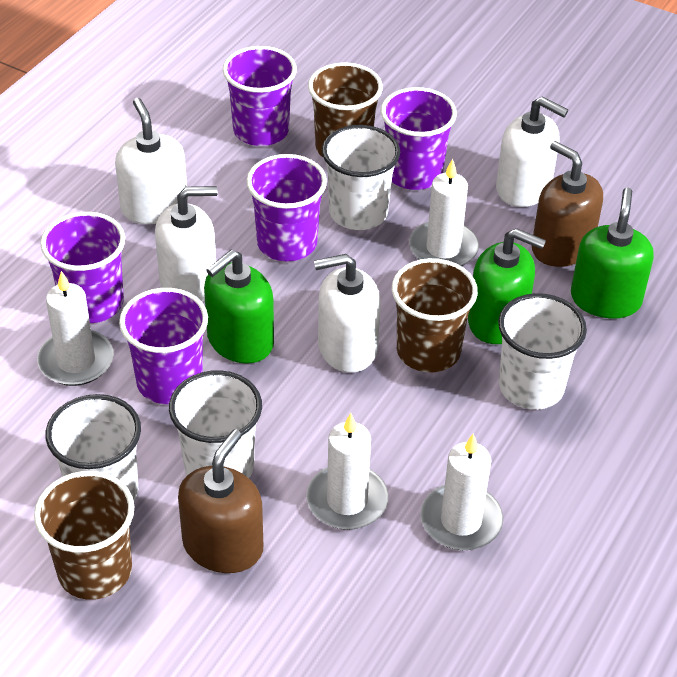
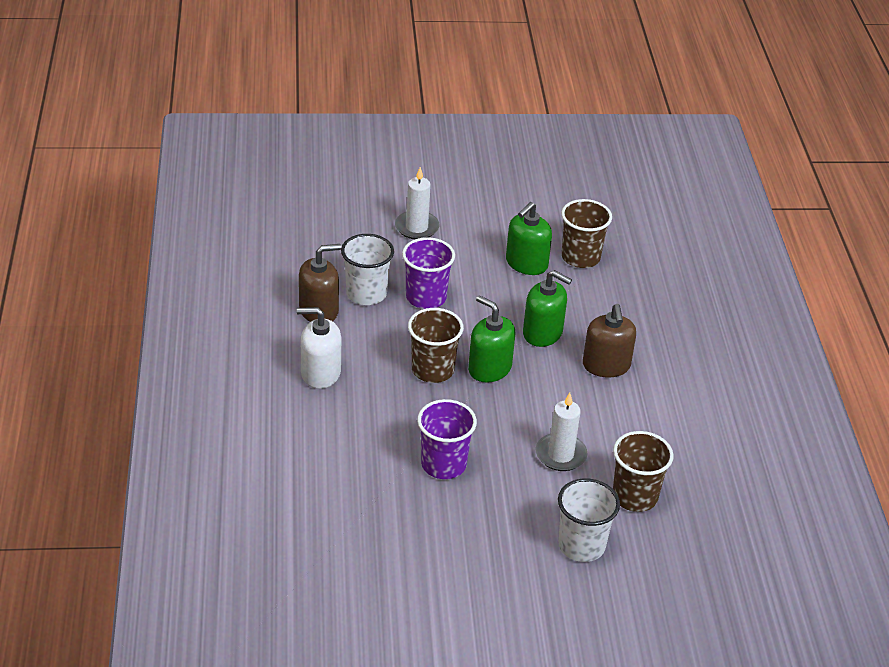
purple cup: [40,212,125,323] [119,288,208,404] [223,46,297,146] [246,154,327,261] [381,87,457,190] = 5 -> [402,237,455,309] [417,399,477,479] = 2
white candle: [37,271,114,386] [306,413,389,530] [409,159,479,266] [420,433,503,550] = 4 -> [395,167,440,239] [535,393,587,471] = 2
white cup: [46,394,141,501] [169,370,262,478] [322,125,400,230] [498,293,587,410] = 4 -> [341,234,394,305] [558,478,620,562] = 2
white soap dispenser: [115,98,188,224] [155,186,218,302] [314,254,381,373] [496,96,568,207] = 4 -> [297,307,341,389] = 1

